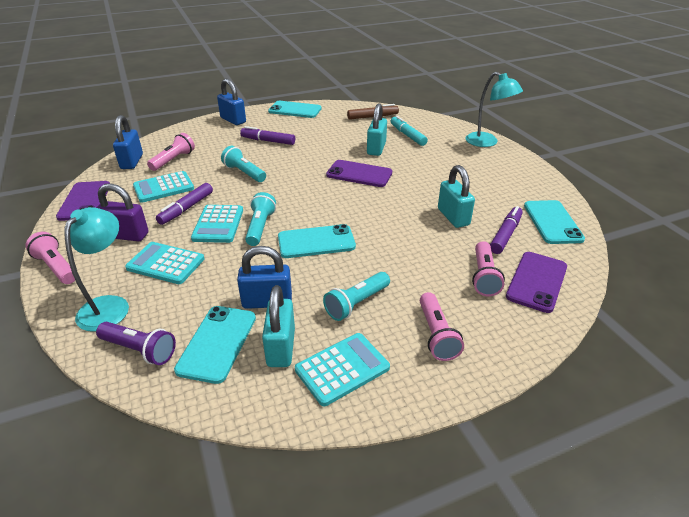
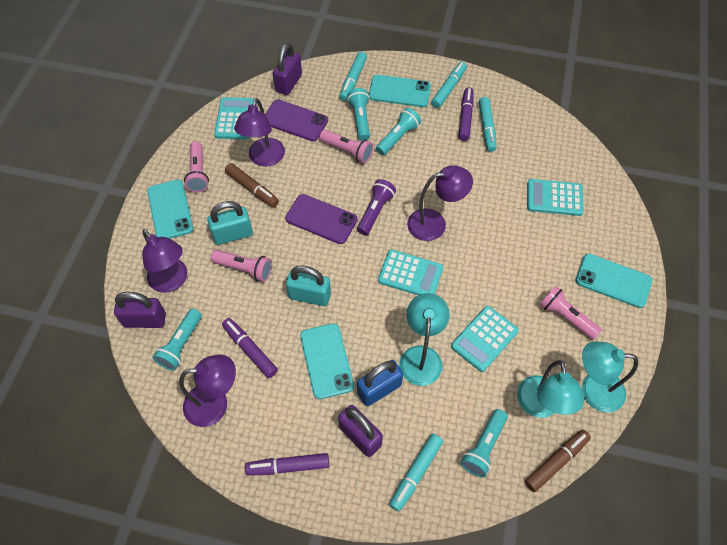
blue padlock: [113,115,143,169] [217,78,246,125] [237,246,292,309] = 3 -> [357,360,403,406] = 1
brown marker: [347,104,399,120] = 1 -> [225,163,279,207] [525,430,591,492] = 2
purple lamp: none = 0 -> [142,229,187,293] [179,355,236,427] [234,98,285,167] [407,165,473,241] = 4
purple padlock: [96,183,149,241] = 1 -> [114,292,166,328] [273,43,302,95] [338,405,383,457] = 3
purple phone: [56,181,110,221] [326,160,392,187] [506,252,567,313] = 3 -> [265,99,328,141] [285,194,358,244] = 2
turquoise flashlight: [221,146,266,182] [245,192,276,246] [323,272,390,321] = 3 -> [152,309,202,371] [347,88,370,140] [376,108,421,155] [460,409,508,477] = 4
turquoise lamp: [65,207,129,332] [465,72,523,147] = 2 -> [399,293,450,386] [517,360,584,418] [582,342,638,412] = 3
turquoise marker: [391,115,428,146] = 1 -> [339,52,367,101] [389,434,443,511] [431,62,467,108] [479,97,497,152] = 4
turquoise padlock: [262,285,295,367] [367,103,387,156] [438,165,475,228] = 3 -> [207,201,253,245] [286,265,331,306] = 2

